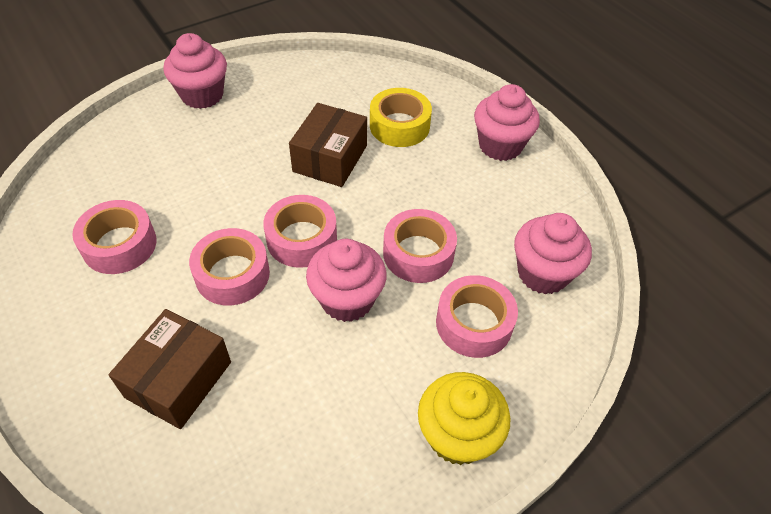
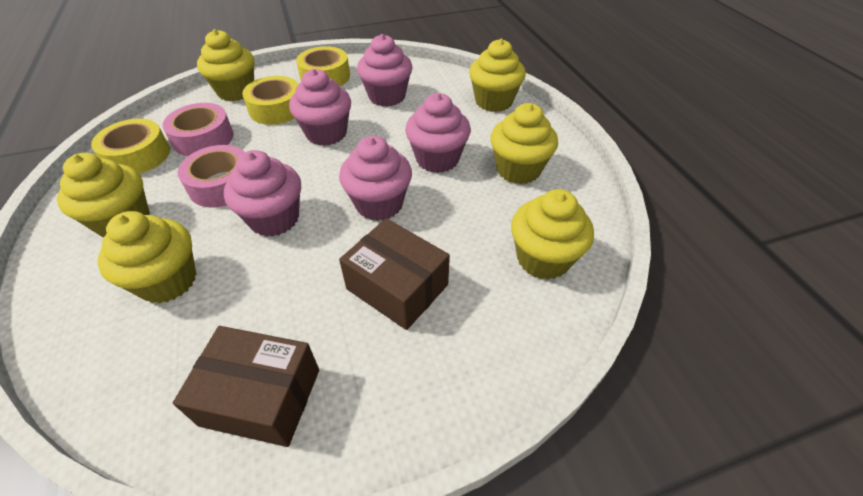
pink cupcake: [163,33,227,109] [306,239,386,322] [474,84,540,161] [514,213,592,294] = 4 -> [224,150,301,237] [289,69,351,146] [339,136,412,221] [357,34,413,106] [405,93,471,173] = 5
pink tape: [72,200,157,274] [189,228,270,306] [263,195,337,268] [383,209,457,283] [436,275,518,358] = 5 -> [162,103,234,156] [178,145,245,208] = 2
yellow cupcake: [418,372,511,465] = 1 -> [57,153,150,237] [98,211,196,304] [197,29,254,101] [469,39,526,112] [491,103,558,184] [511,189,594,280] = 6
yellow tape: [370,88,432,147] = 1 -> [91,119,170,174] [242,76,299,125] [296,46,350,86] = 3

